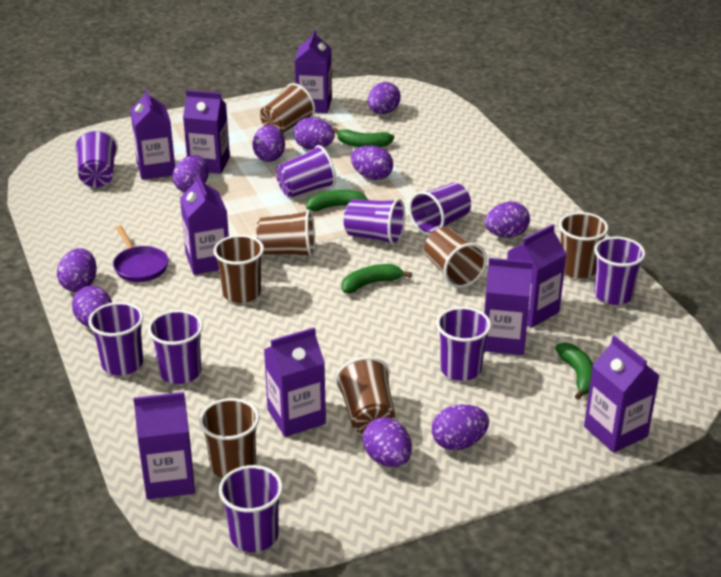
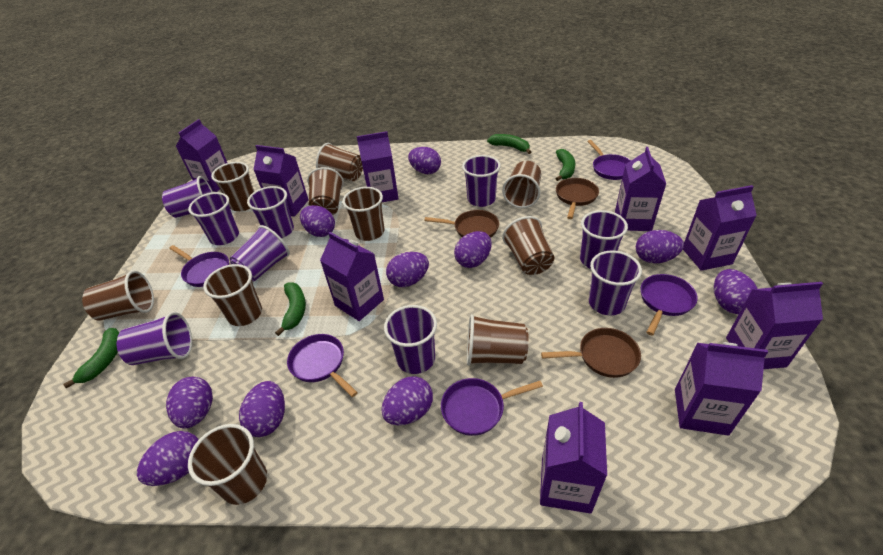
brown cup: [199,398,260,478] [213,235,264,303] [257,210,315,257] [260,83,315,133] [335,357,395,433] [424,227,487,288] [559,212,609,279] = 7 -> [82,270,154,321] [188,424,267,505] [203,264,262,326] [211,162,254,211] [307,167,344,215] [316,143,363,181] [342,187,384,241] [467,314,529,366] [502,161,541,208] [502,216,554,275] = 10
brown pan: none = 0 -> [424,210,499,238] [541,328,641,378] [556,178,599,219] = 3
purple pan: [113,226,169,282] = 1 -> [169,245,229,287] [287,334,358,397] [441,378,543,436] [587,140,631,180] [640,274,698,336] = 5

